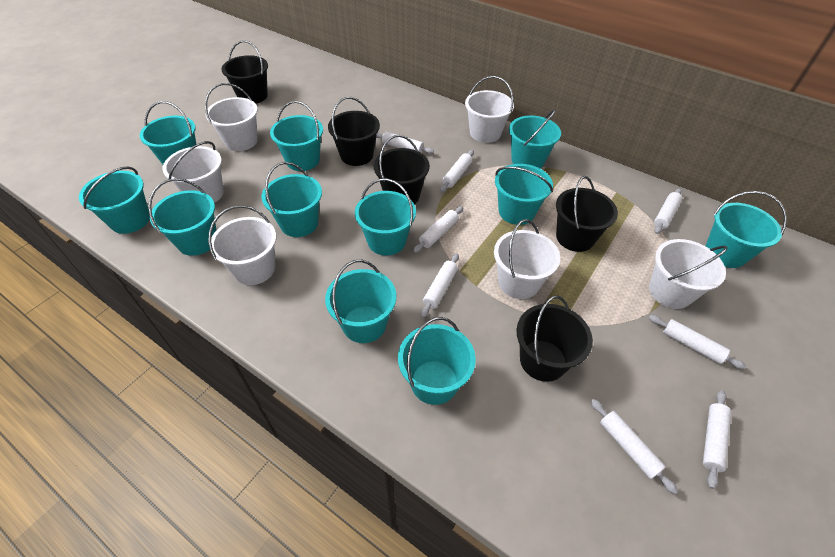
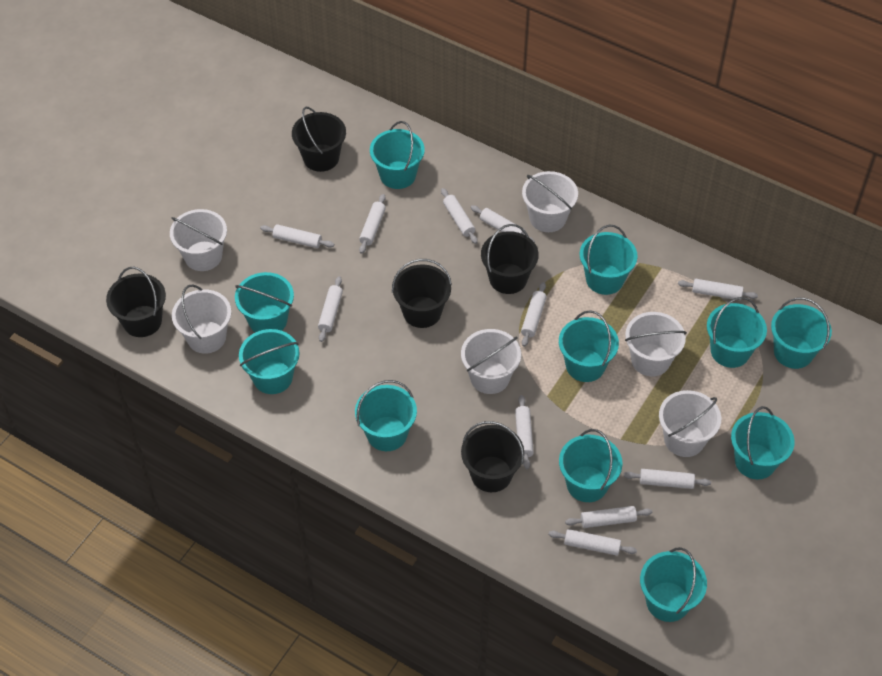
white rolling pin: [376,132,434,154] [413,206,463,253] [421,253,459,318] [440,150,474,192] [590,399,678,494] [649,315,746,369] [654,188,682,234] [703,390,731,489] = 8 -> [260,224,334,248] [318,276,343,342] [359,194,386,254] [441,188,478,244] [470,205,535,243] [515,395,534,469] [521,282,547,347] [548,529,637,556] [565,506,652,528] [624,469,711,489] [678,279,758,300] = 11

